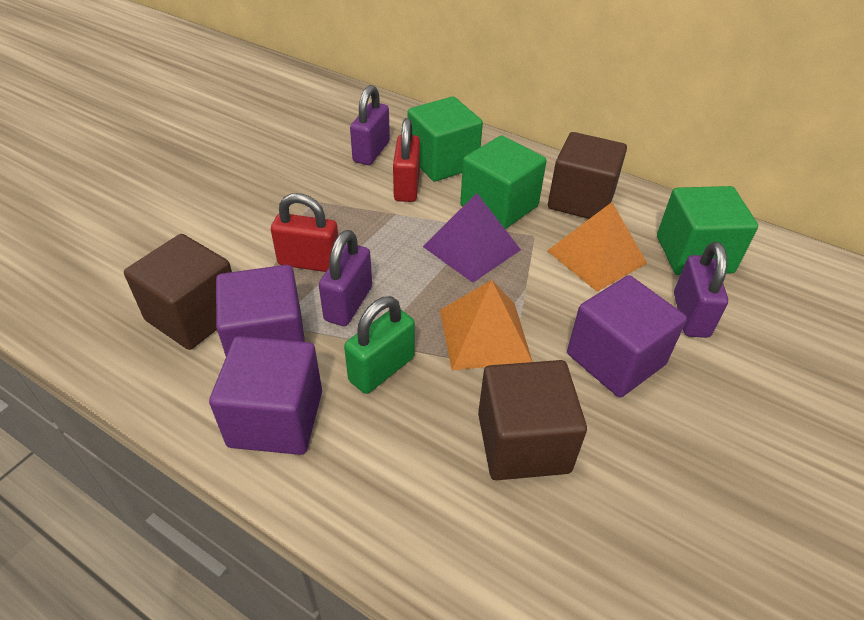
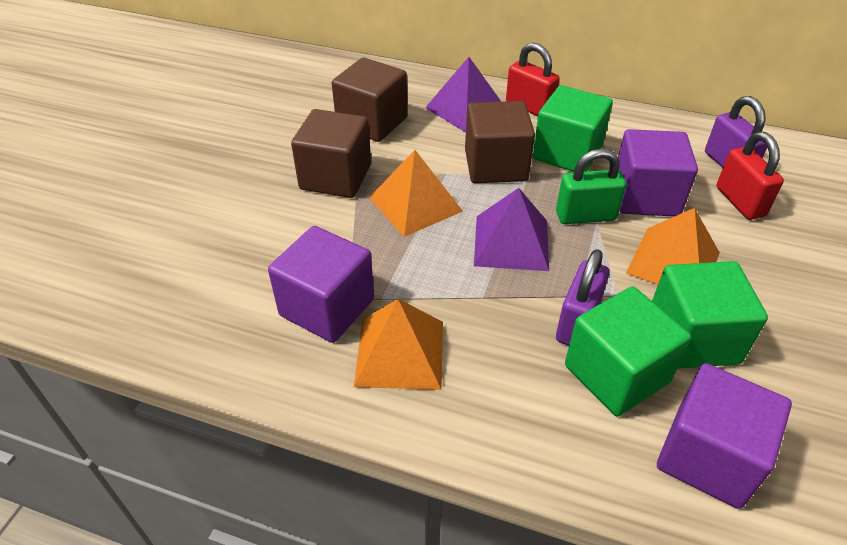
orange pyramid: [440,280,533,370] [547,202,647,292] = 2 -> [354,299,443,390] [369,150,463,237] [626,208,720,285] = 3
purple padlock: [319,230,372,326] [350,85,390,165] [674,242,728,338] = 3 -> [556,249,609,346] [705,96,767,167] = 2
purple pyramid: [423,193,521,283] = 1 -> [425,57,501,132] [474,188,549,271] = 2

